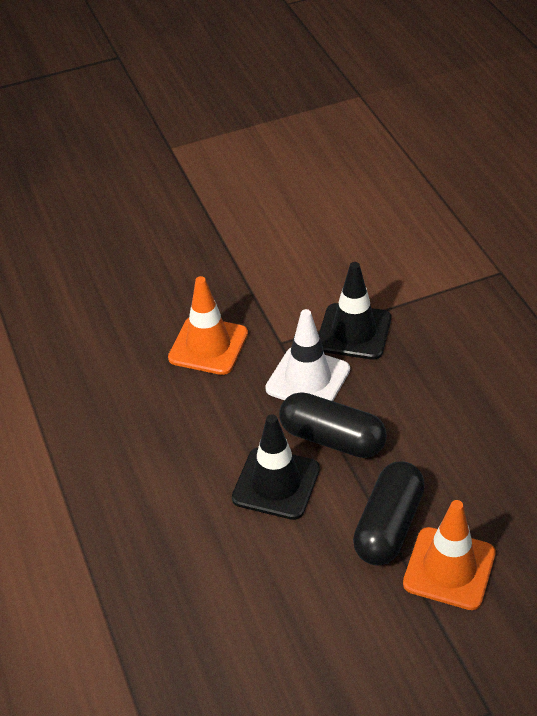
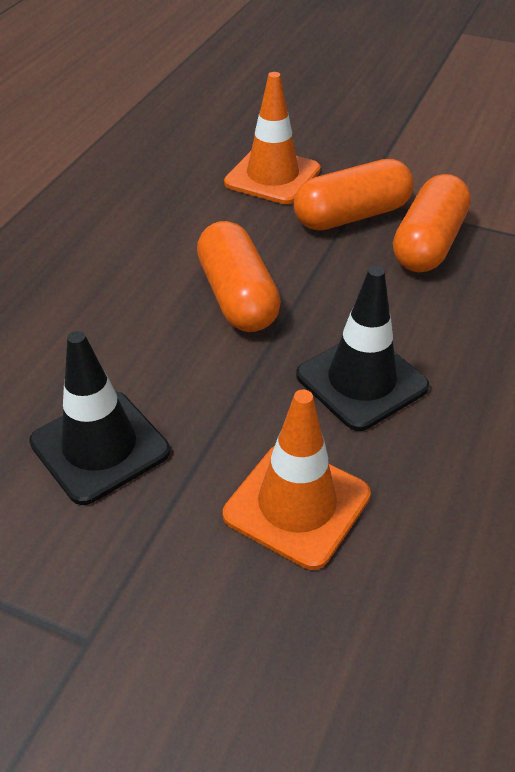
black capsule: [279,392,387,458] [353,461,425,565] = 2 -> none = 0
orange capsule: none = 0 -> [197,221,281,332] [294,159,414,231] [393,174,471,272] = 3
white traffic cone: [265,309,350,401] = 1 -> none = 0

